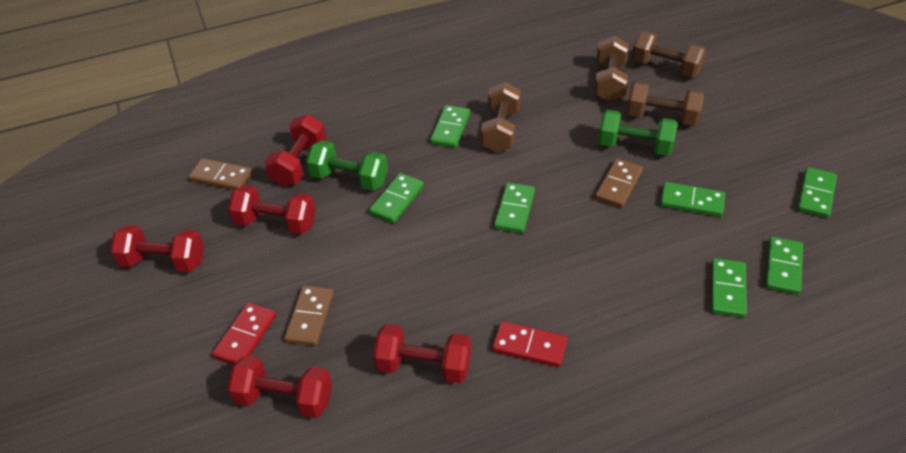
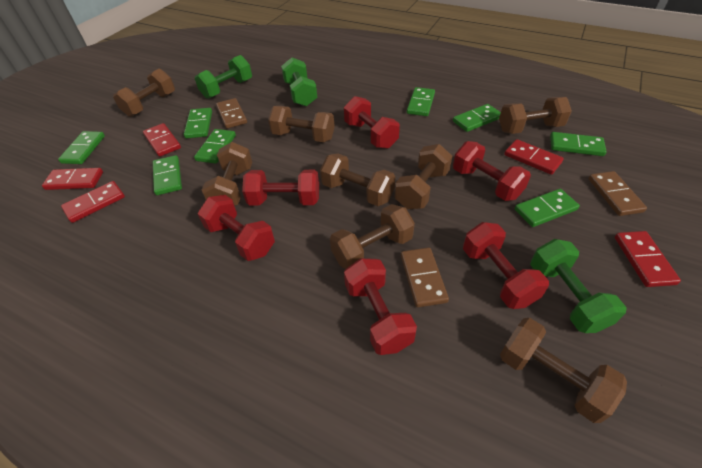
brown dumbbell: [481,82,521,152] [594,36,629,102] [626,81,704,126] [631,31,706,78] = 4 -> [113,69,175,117] [202,142,252,206] [268,106,335,142] [320,153,395,206] [330,204,415,269] [395,144,452,209] [499,97,572,134] [500,318,627,423] = 8
green domino: [369,173,424,223] [430,105,470,148] [494,183,535,233] [660,182,725,217] [711,258,747,318] [765,237,803,295] [797,167,837,218] = 7 -> [58,131,105,164] [153,155,182,195] [184,108,212,138] [194,129,236,164] [407,87,435,116] [453,104,501,132] [515,189,580,227] [550,132,607,156] = 8
green dumbbell: [306,141,388,191] [598,110,677,156] = 2 -> [195,55,252,99] [281,58,317,107] [530,239,627,333] = 3
red domino: [212,303,276,365] [492,321,567,367] = 2 -> [42,168,103,190] [61,181,125,223] [143,123,181,157] [504,139,564,175] [615,231,681,287] = 5
red dumbbell: [110,225,204,272] [227,355,332,418] [228,185,316,234] [265,114,326,186] [373,324,471,383] = 5 -> [198,195,275,261] [242,170,319,205] [344,96,400,149] [344,258,417,355] [453,141,531,201] [463,222,549,309] = 6

